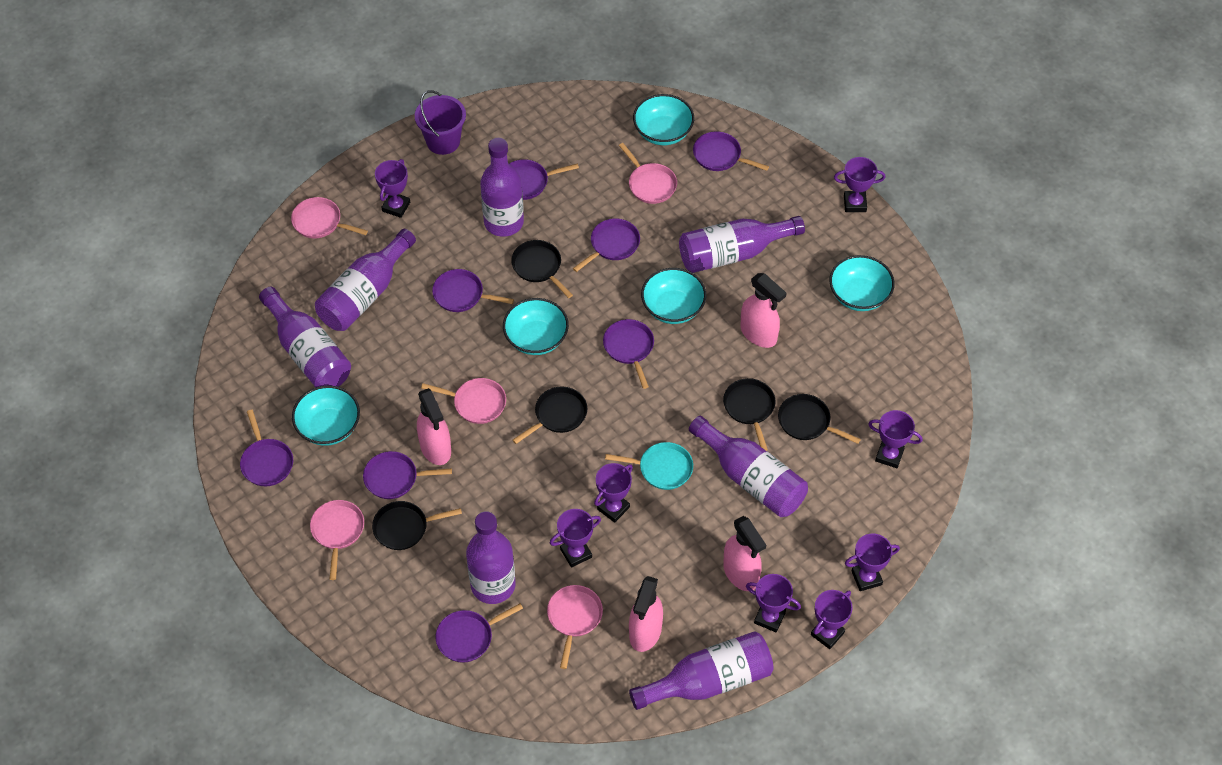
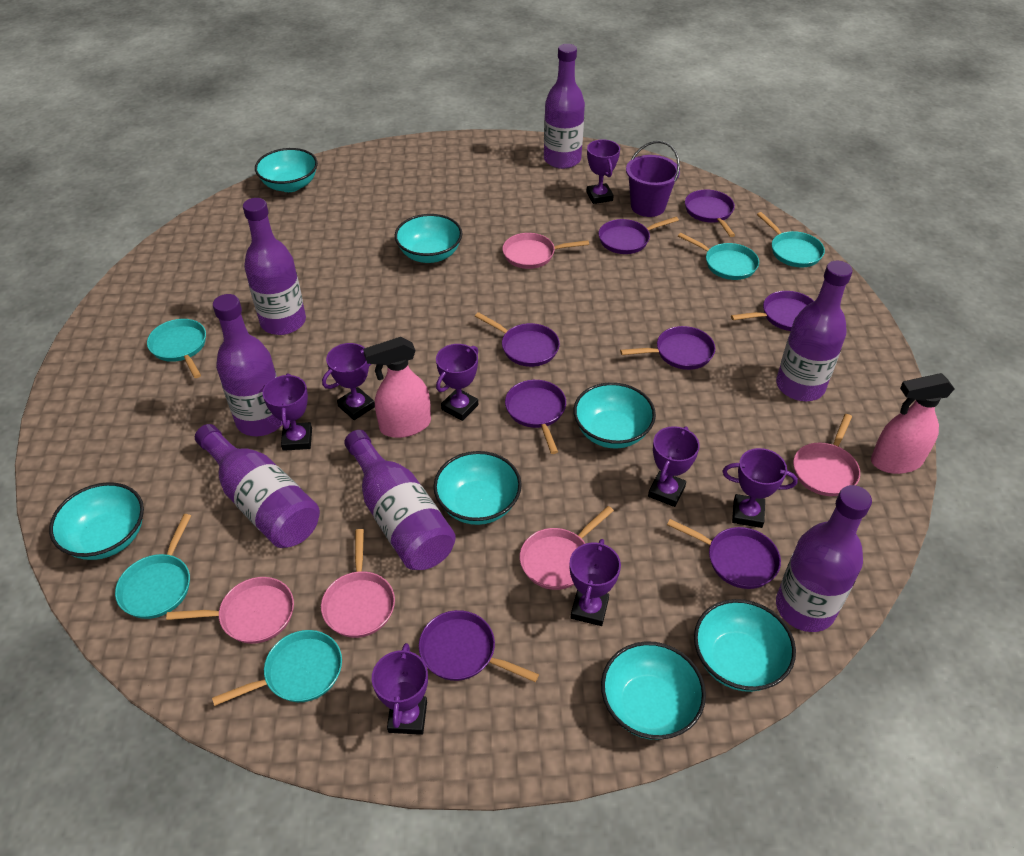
black pan: [372,501,462,550] [511,240,573,298] [513,387,587,444] [723,378,775,451] [778,394,861,444] = 5 -> none = 0
pink spray bottle: [417,388,451,465] [629,576,663,652] [723,516,766,591] [741,273,786,348] = 4 -> [363,337,431,438] [871,373,955,474] = 2
turquoise bowl: [292,386,360,446] [503,298,569,355] [633,94,694,145] [641,268,706,324] [829,255,895,311] = 5 -> [49,482,144,560] [255,148,318,192] [395,214,462,263] [434,451,521,525] [574,382,656,449] [601,641,706,740] [694,599,796,692] = 7
turquoise pan: [605,442,693,490] = 1 -> [115,514,191,619] [147,319,206,378] [212,630,342,706] [678,233,759,280] [757,212,825,268] = 5

